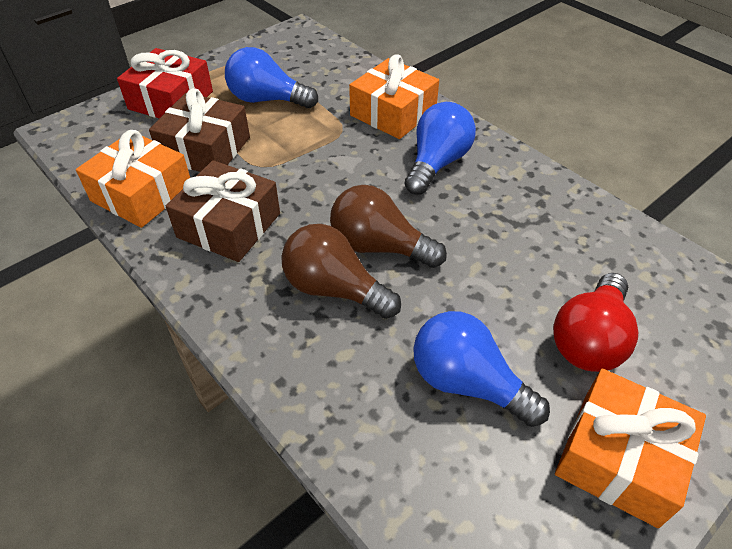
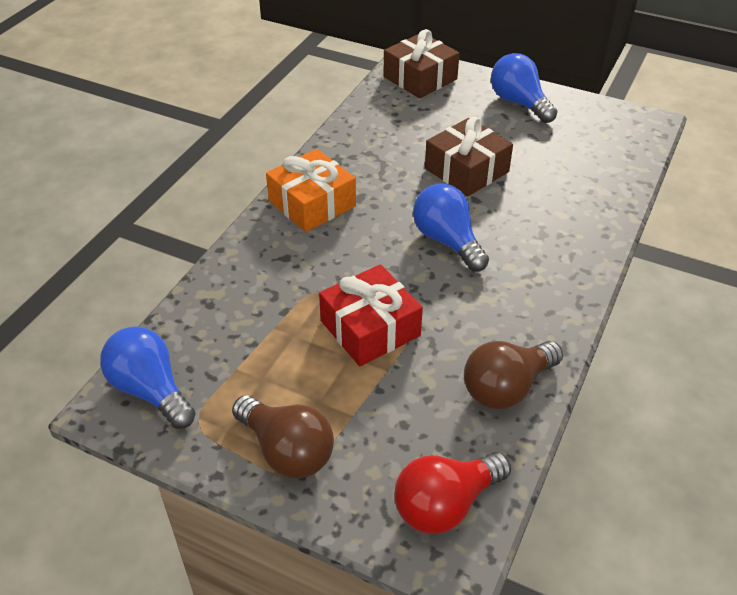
orange gift: [76,130,190,228] [349,54,439,139] [555,369,706,528] = 3 -> [266,149,356,232] = 1

